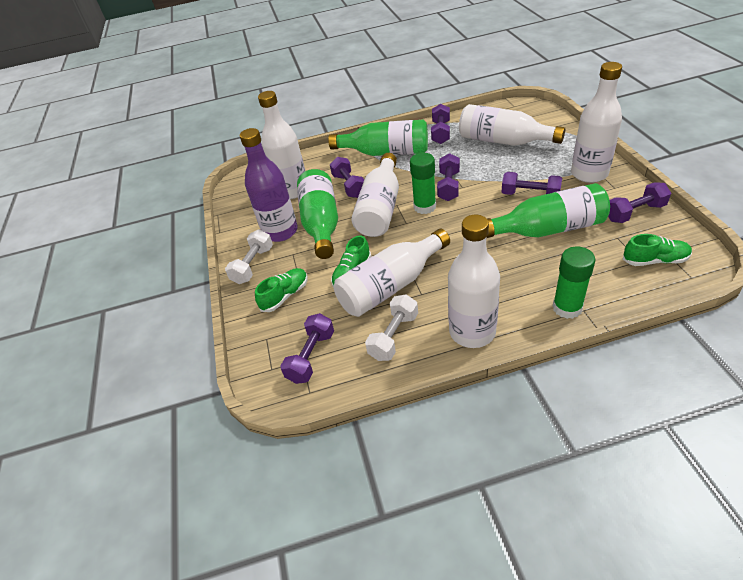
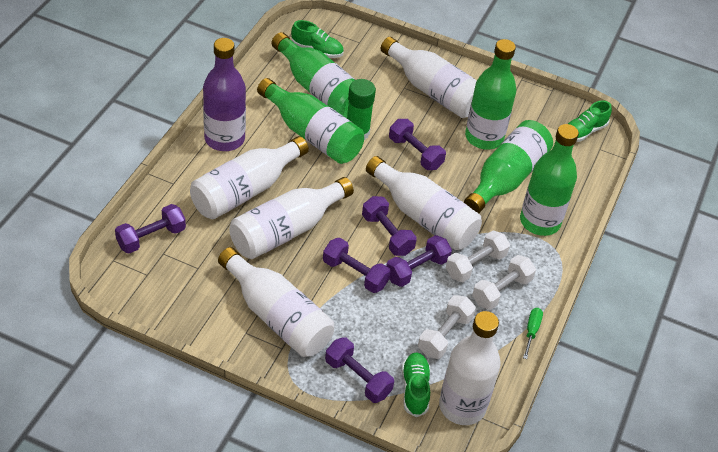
green bottle: [297,169,338,259] [328,120,428,156] [486,183,610,238] = 3 -> [257,78,364,164] [271,32,355,118] [464,120,553,213] [465,39,516,150] [520,124,579,236] = 5
green glue stick: [410,153,436,214] [553,247,595,319] = 2 -> [347,79,376,140] = 1
green screwdriver: none = 0 -> [523,308,543,359] = 1
white dumbbell: [225,229,273,284] [365,294,418,361] = 2 -> [418,295,476,359] [446,231,510,282] [472,255,536,310] = 3

